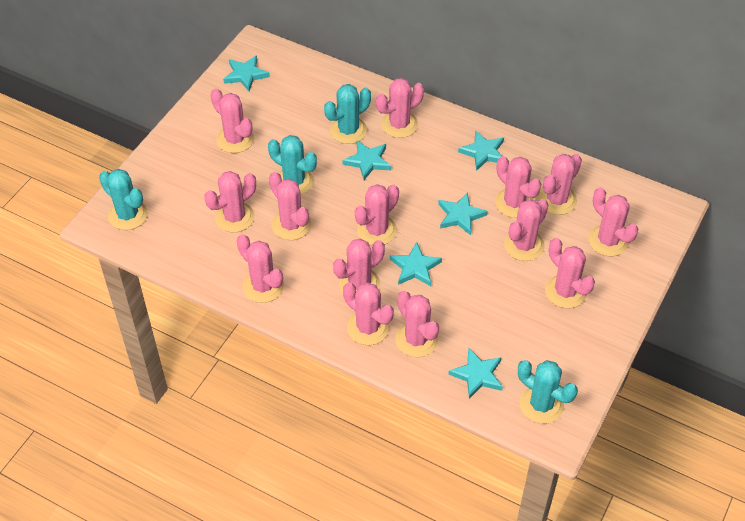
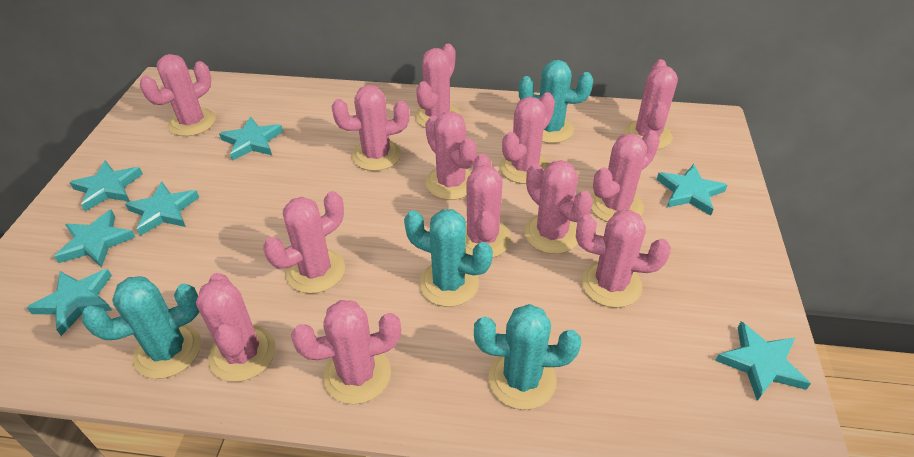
pink cactus: [204,171,256,232] [211,88,254,153] [237,234,284,303] [269,172,311,240] [333,239,385,293] [343,282,394,345] [355,184,399,245] [376,78,424,138] [395,291,439,357] [495,156,541,218] [504,199,549,261] [538,154,582,215] [545,238,595,308] [588,188,638,256] = 14 -> [140,54,216,136] [196,273,276,382] [263,191,345,294] [291,300,401,404] [332,85,409,171] [415,44,461,128] [425,111,477,200] [465,153,511,258] [500,92,555,184] [524,160,593,254] [576,210,671,308] [591,131,660,222] [624,59,678,150] = 13
turquoise star: [223,55,270,91] [343,141,391,180] [390,242,442,286] [438,192,488,235] [448,348,503,399] [458,130,504,171] = 6 -> [27,269,112,336] [54,209,135,267] [69,160,143,211] [125,182,199,236] [219,116,283,161] [656,164,727,216] [715,321,811,401] = 7

